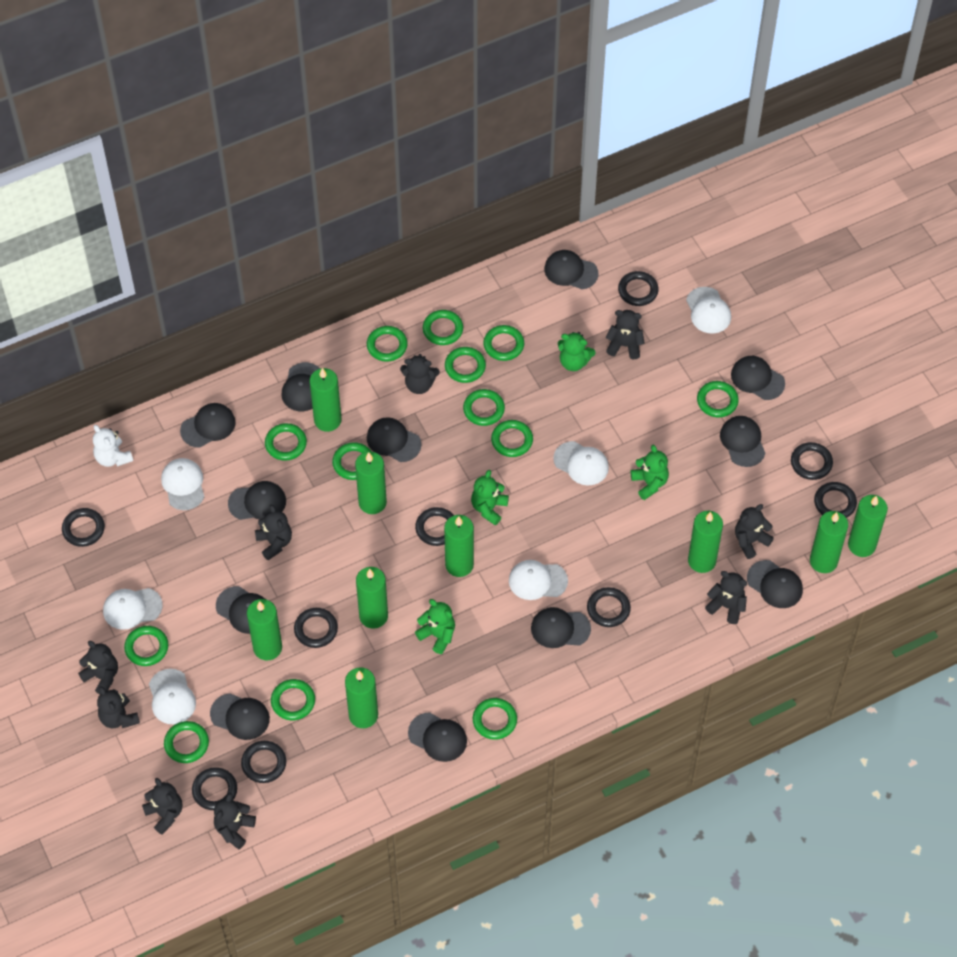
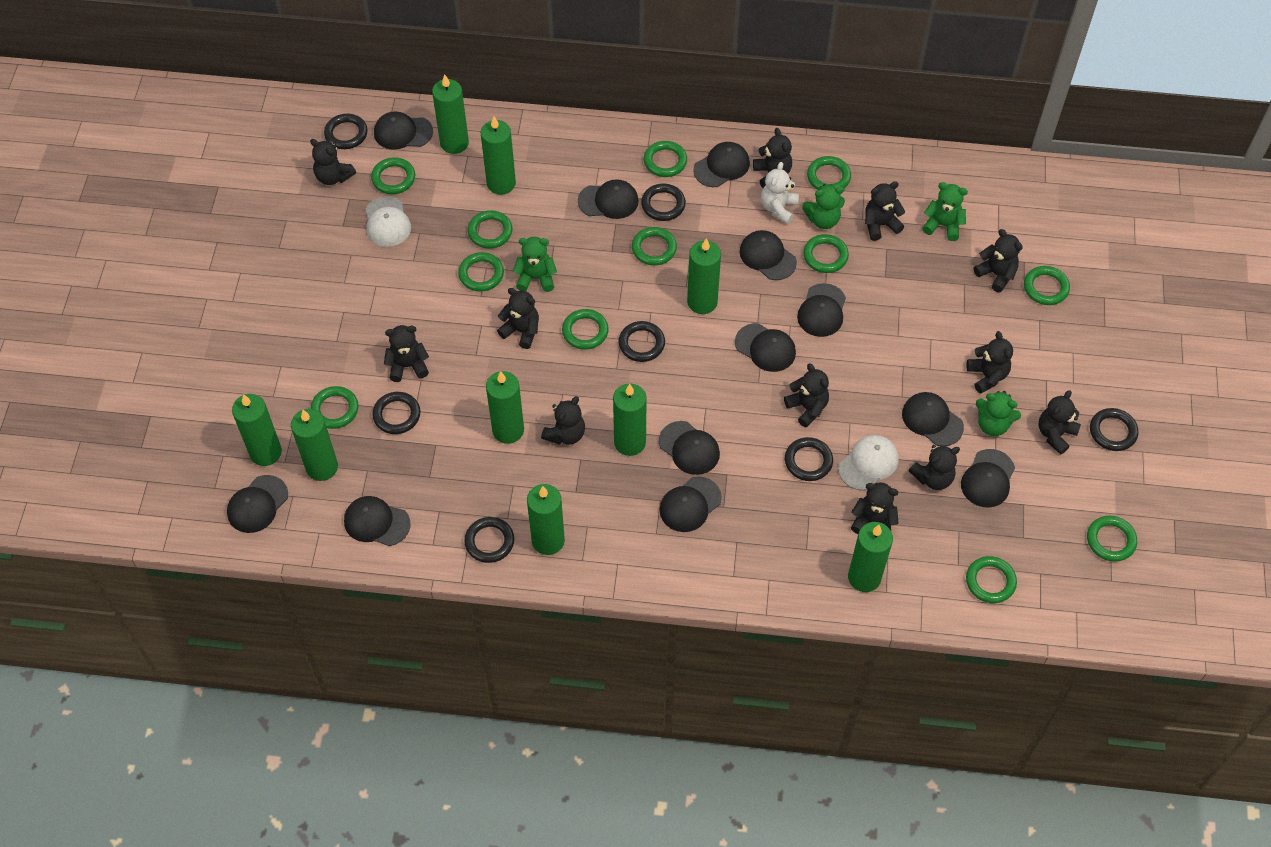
black ring: [62,508,105,547] [192,767,237,810] [241,741,286,783] [294,608,338,648] [415,507,454,546] [587,587,631,627] [618,271,659,306] [791,442,833,480] [814,482,857,518] = 9 -> [324,113,368,149] [372,392,421,434] [464,517,514,563] [618,321,665,362] [641,184,686,221] [785,437,833,481] [1090,408,1138,451] = 7
black teddy bear: [78,641,118,694] [97,686,140,728] [142,778,183,835] [214,793,256,849] [255,504,292,560] [400,354,440,394] [606,310,644,359] [705,571,747,624] [735,504,774,559] = 9 -> [310,139,356,185] [384,325,429,382] [497,288,539,349] [541,396,585,445] [753,128,792,188] [784,363,829,428] [851,483,898,534] [865,181,905,241] [909,445,960,490] [966,331,1013,394] [974,229,1023,292] [1038,390,1081,455] = 12
green ring: [124,626,168,666] [164,721,209,763] [265,423,307,461] [271,679,315,720] [332,442,372,480] [367,326,408,362] [423,310,463,345] [445,347,486,383] [463,389,505,426] [473,698,517,740] [483,325,524,361] [491,420,533,457] [697,381,739,417] = 13 -> [311,386,358,429] [371,157,415,194] [458,252,504,291] [468,210,512,249] [562,309,609,350] [632,227,677,266] [644,141,687,177] [803,234,849,273] [807,156,851,190] [966,556,1017,603] [1024,266,1070,305] [1087,516,1137,562] = 12
white cap: [103,588,163,630] [149,669,196,724] [161,458,204,510] [509,560,568,600] [553,441,609,485] [686,287,731,334] = 6 -> [365,196,411,247] [838,435,899,490] = 2

